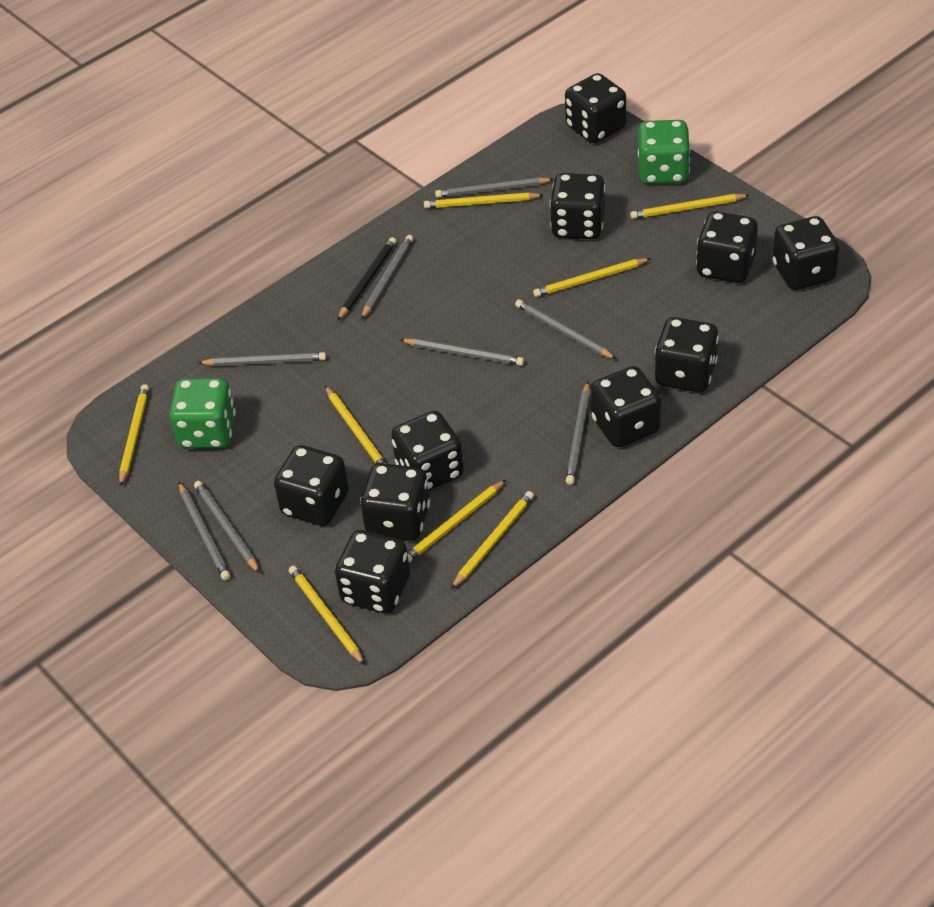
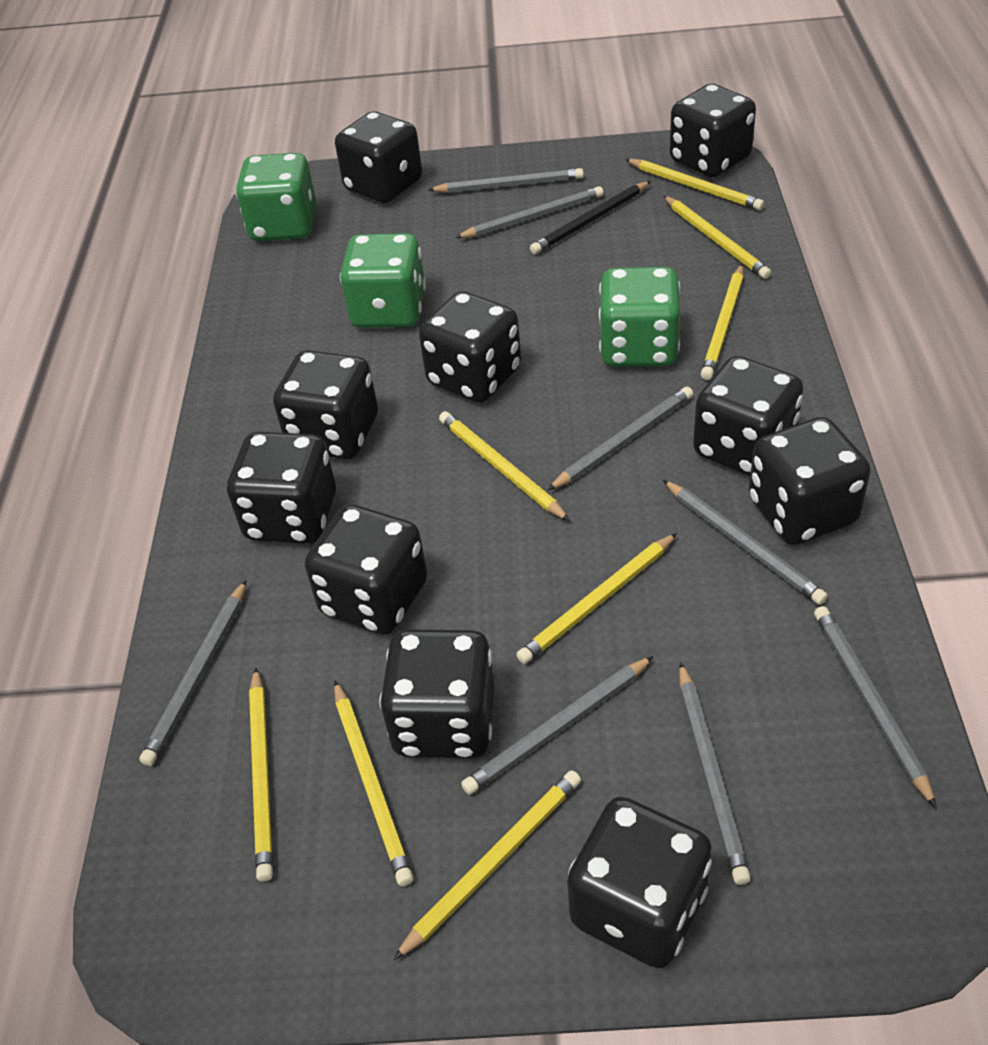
green dice: [169,378,236,449] [638,120,690,184] = 2 -> [236,153,316,241] [340,233,426,328] [599,267,680,367] = 3

